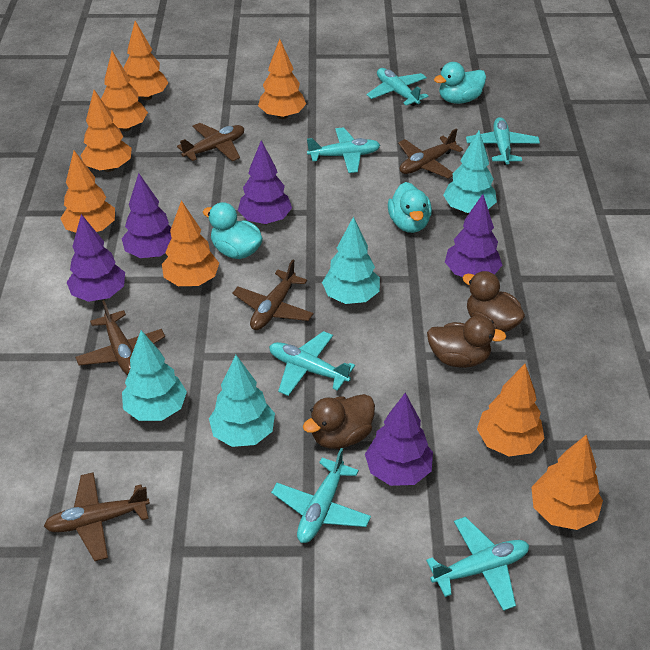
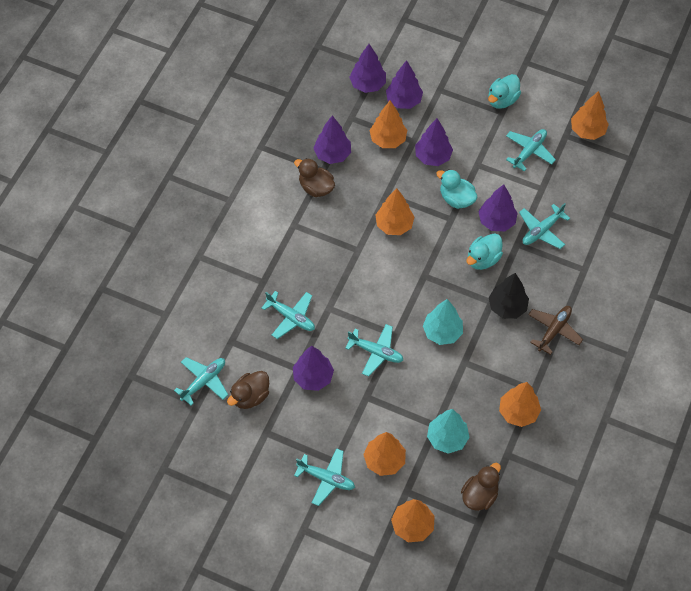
black tree: none = 0 -> [489,273,529,319] = 1
brown plane: [44,472,150,561] [75,300,165,375] [177,123,244,161] [232,259,314,330] [398,129,463,179] = 5 -> [528,306,583,355] = 1
orange tree: [60,151,115,232] [80,90,132,172] [101,51,148,132] [124,21,169,100] [162,200,219,286] [258,39,306,119] [477,364,545,456] [531,434,603,530] = 8 -> [363,432,406,476] [370,101,407,148] [376,188,414,235] [391,499,435,542] [499,382,541,427] [571,91,609,140] = 6
purple tree: [67,214,125,302] [122,173,172,258] [238,140,292,224] [365,393,433,486] [445,194,502,277] = 5 -> [293,346,334,391] [313,115,351,164] [349,44,386,93] [386,60,423,109] [415,118,453,166] [478,184,518,231] = 6
turquoise tree: [122,330,187,421] [209,355,275,447] [322,217,380,304] [443,130,497,214] = 4 -> [423,299,463,345] [427,409,469,454] = 2

